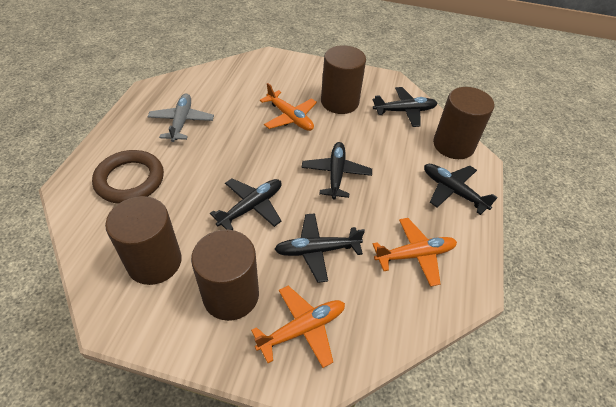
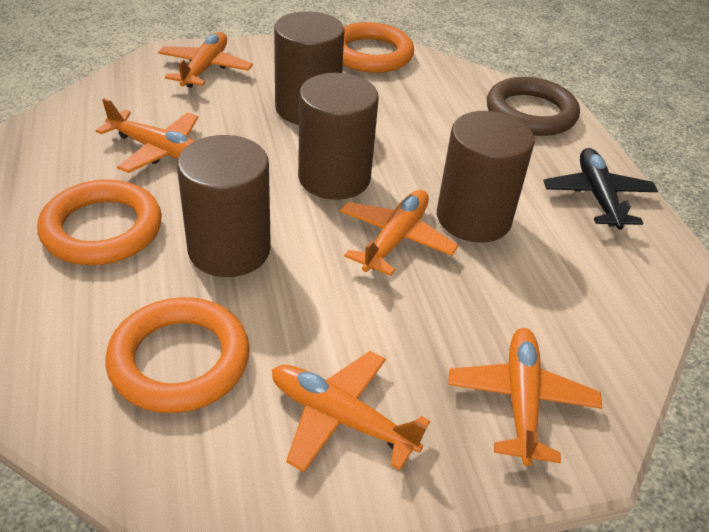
black plane: [210,178,282,230] [274,213,365,283] [301,142,372,200] [373,87,438,127] [424,164,498,215] = 5 -> [543,148,658,230] = 1
grey plane: [147,94,214,142] = 1 -> none = 0
orange plane: [251,286,345,368] [260,83,317,131] [373,218,457,287] = 3 -> [96,98,198,173] [158,32,253,88] [272,351,430,472] [340,190,459,276] [448,328,602,466] = 5
orange ring: none = 0 -> [37,180,162,265] [106,297,250,413] [343,22,414,73] = 3

